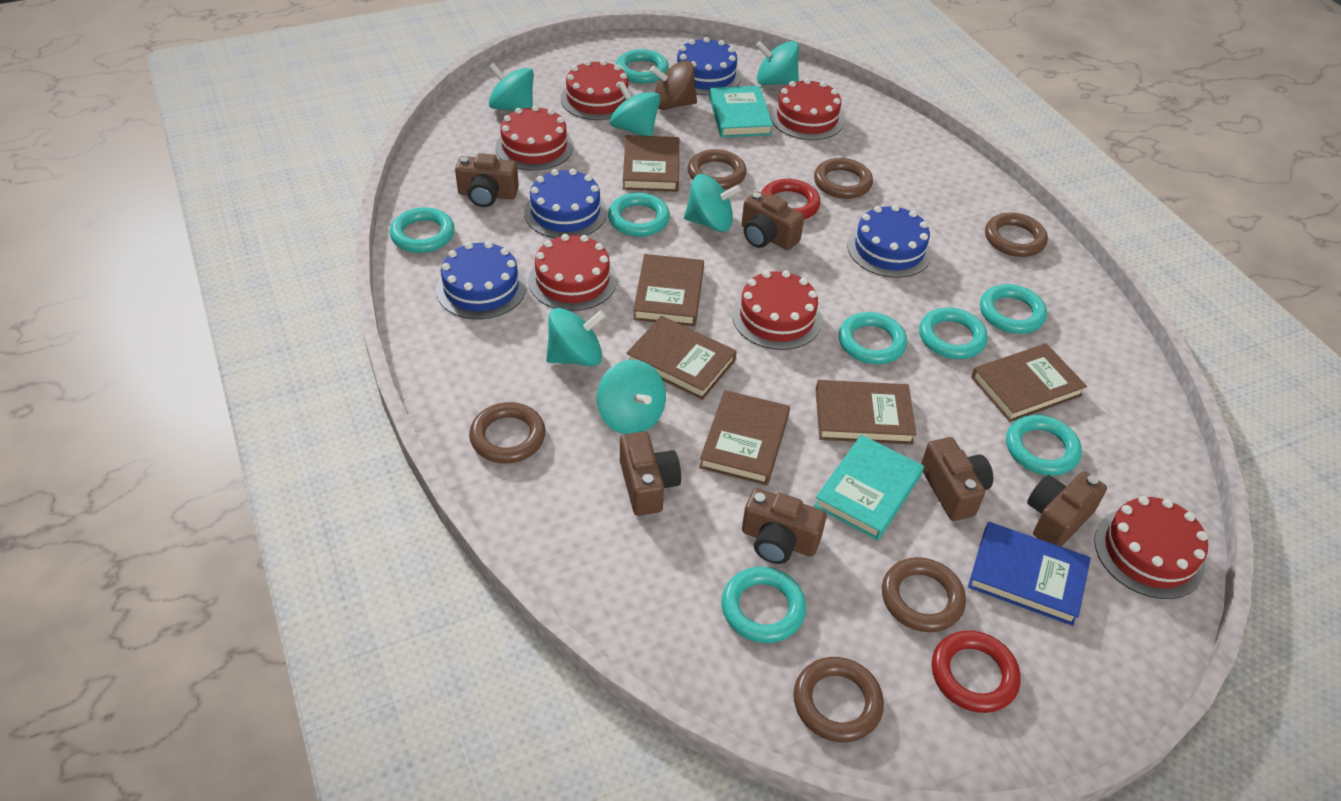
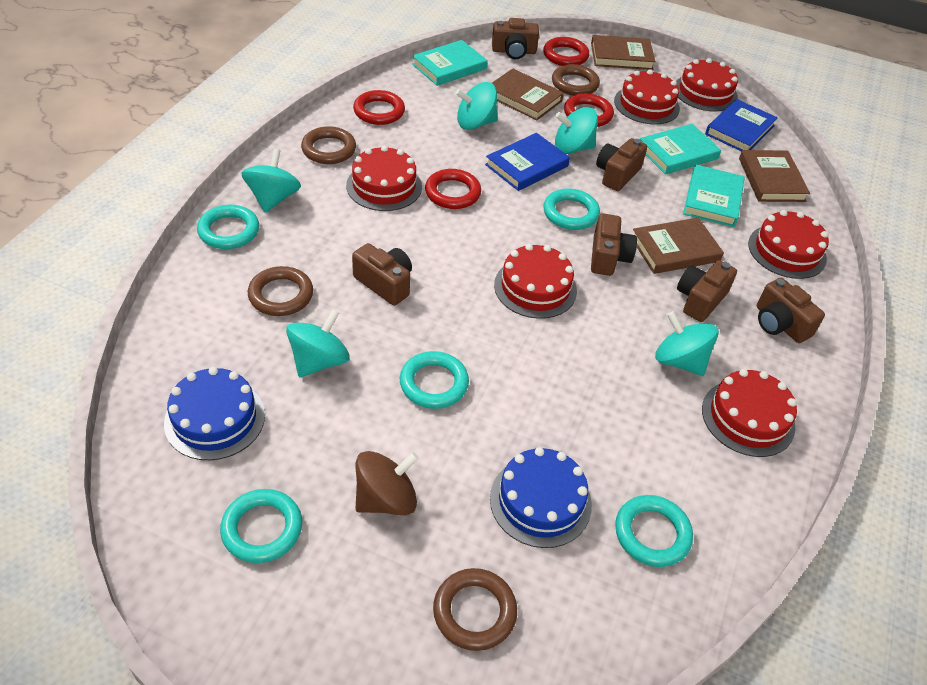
blue book: [968,522,1091,626] = 1 -> [485,133,570,191] [705,99,778,151] = 2
blue cake: [436,241,526,319] [524,169,607,238] [677,37,742,95] [847,205,932,278] = 4 -> [164,367,265,460] [490,447,592,548] = 2
brown book: [623,135,679,192] [626,316,737,400] [633,254,704,327] [699,390,790,485] [816,380,917,445] [971,343,1087,422] = 6 -> [492,69,564,121] [591,35,656,70] [633,218,724,274] [739,150,810,202] = 4
brown ring: [469,402,546,463] [688,149,747,190] [793,657,884,742] [814,158,873,199] [882,557,966,632] [985,213,1048,257] = 6 -> [248,266,313,316] [301,126,356,164] [433,568,517,651] [552,64,600,96] = 4
red ring: [761,179,821,219] [932,630,1021,713] = 2 -> [353,90,405,125] [425,169,481,209] [543,37,589,66] [564,93,614,127] = 4
turquoise book: [709,86,773,138] [814,435,924,540] = 2 -> [412,40,488,86] [640,124,721,175] [683,164,745,227] = 3
turquoise ring: [390,207,455,253] [608,193,670,237] [616,49,669,84] [721,567,806,643] [839,312,907,364] [919,307,988,359] [980,284,1047,334] [1006,415,1082,476] = 8 -> [197,205,259,249] [220,489,302,563] [400,351,469,409] [543,188,600,230] [615,495,693,567] = 5
turquoise spinning top: [489,62,534,111] [546,308,606,366] [597,360,666,434] [610,81,661,136] [684,174,741,232] [756,41,799,85] = 6 -> [241,149,301,213] [286,309,350,378] [455,82,498,130] [555,107,598,154] [655,311,719,376] = 5

